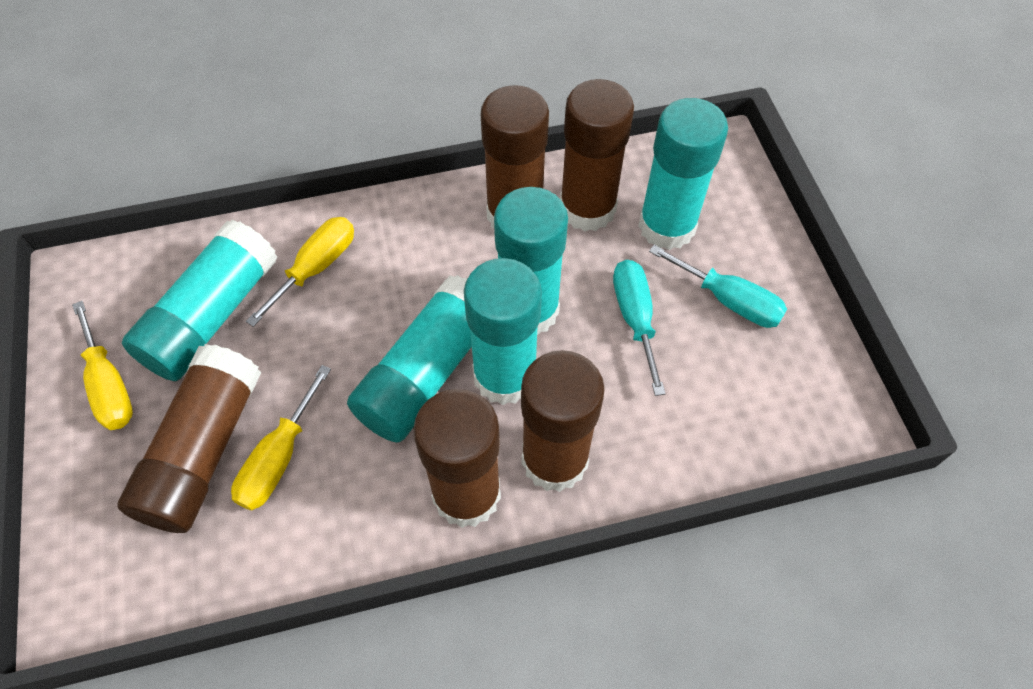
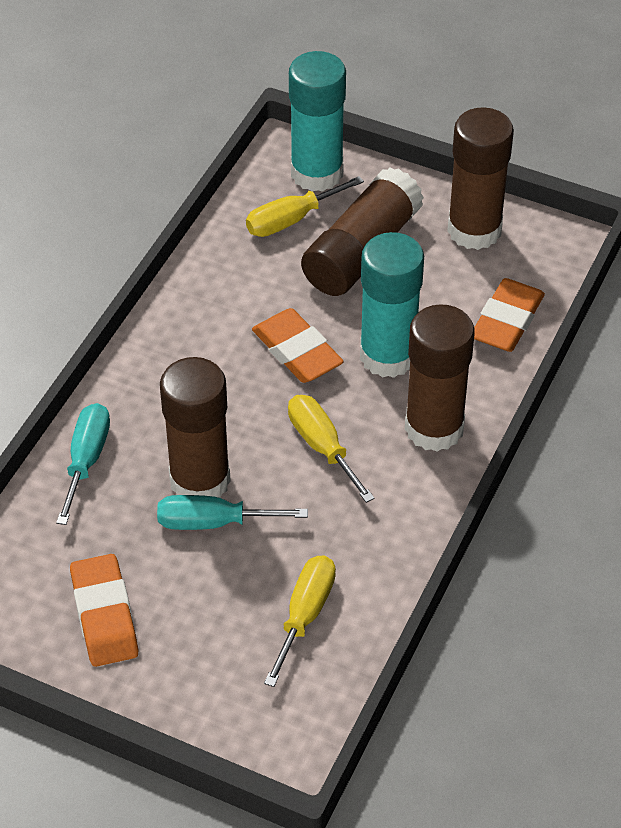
brown glue stick: [117,344,261,533] [413,389,501,528] [481,85,549,228] [521,350,605,492] [560,79,634,232] = 5 -> [160,357,231,498] [301,167,424,296] [405,304,475,452] [447,107,514,250] = 4
orange eraser: none = 0 -> [70,554,138,667] [252,308,344,383] [474,278,545,352] = 3
turquoise glue stick: [122,220,278,381] [347,275,472,443] [464,258,542,405] [494,187,568,335] [638,98,728,250] = 5 -> [289,51,346,192] [360,232,424,378] = 2

